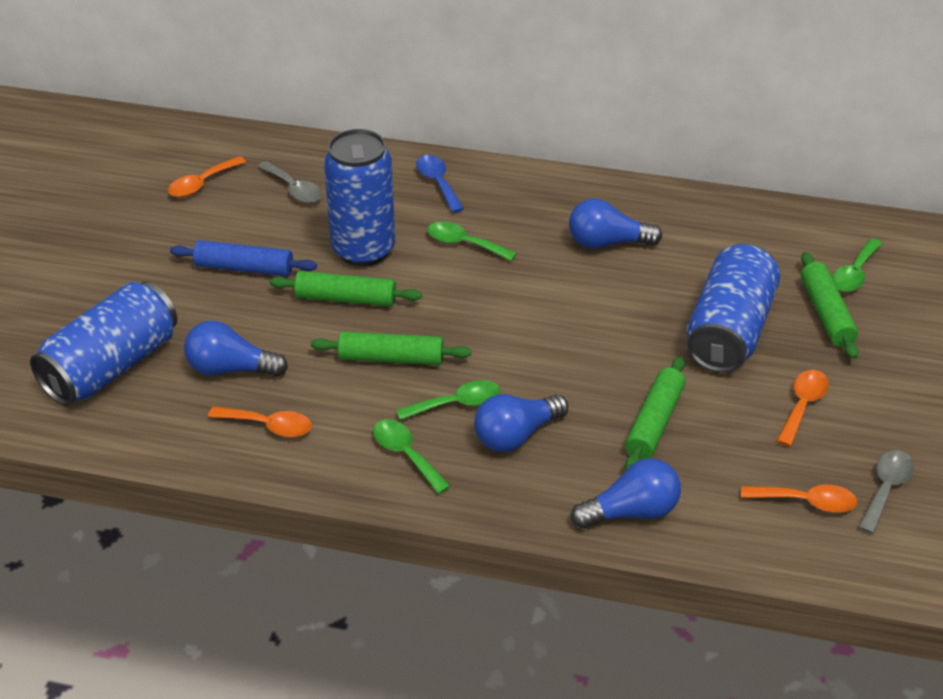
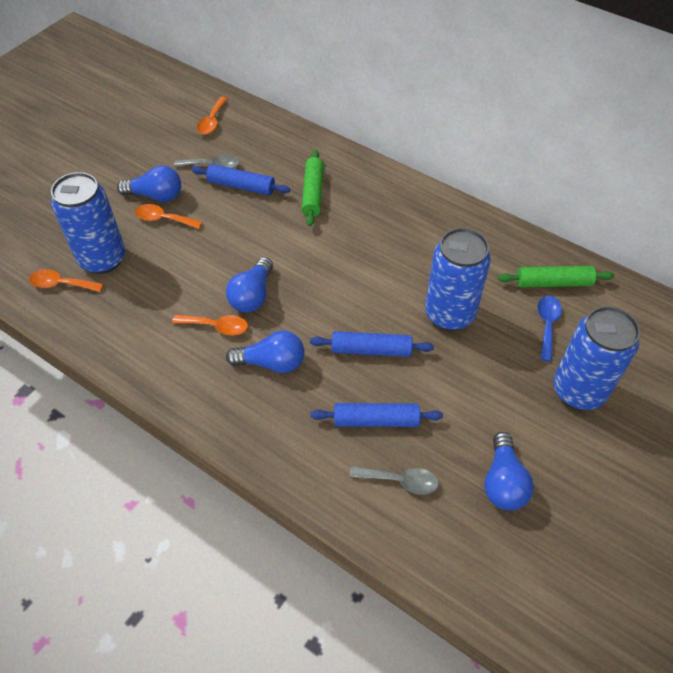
blue rolling pin: [170,240,317,276] = 1 -> [192,164,290,195] [310,331,434,357] [311,403,443,427] = 3
green rolling pin: [270,271,422,307] [311,331,471,365] [625,357,685,470] [801,252,859,359] = 4 -> [302,150,324,226] [498,266,614,288] = 2
green spoon: [373,419,451,494] [396,380,501,420] [427,222,517,261] [832,238,882,292] = 4 -> none = 0

